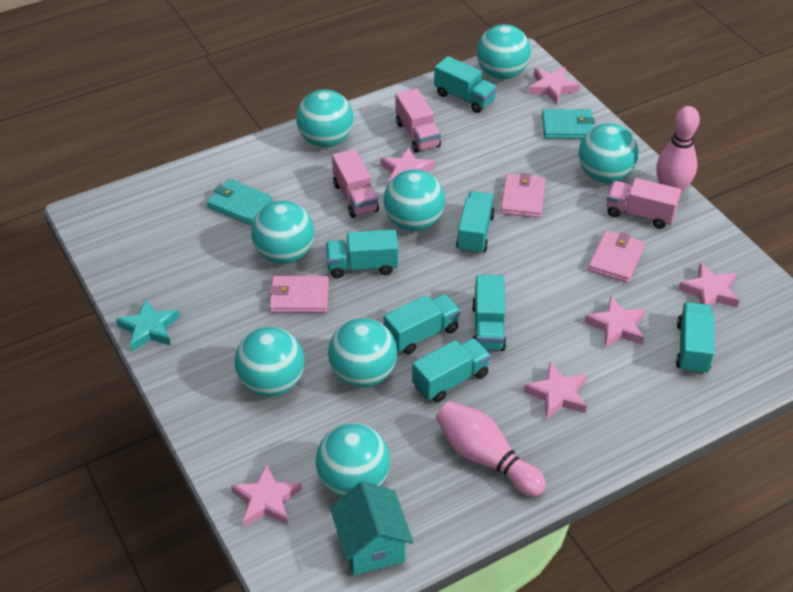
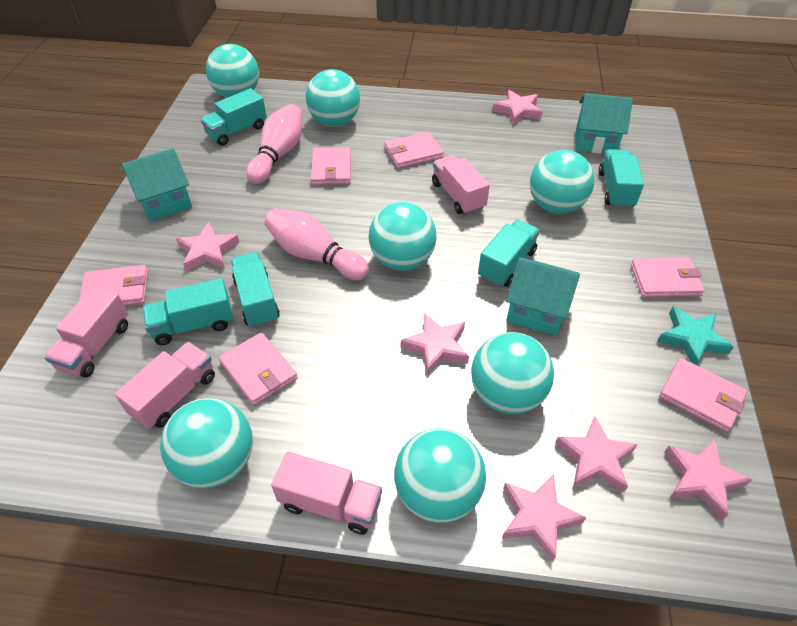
pink truck: [332,149,379,218] [396,89,441,153] [607,178,681,229] = 3 -> [44,287,128,378] [115,342,215,429] [271,452,382,535] [432,155,490,215] = 4
pink wallet: [269,276,329,313] [500,173,546,218] [588,231,645,283] = 3 -> [79,265,148,306] [219,332,298,406] [311,147,351,185] [385,132,444,169] [631,258,705,298] [659,358,747,432] = 6
turquoise ball: [235,327,305,397] [251,201,315,264] [296,89,354,148] [316,423,391,497] [328,318,398,388] [384,169,445,231] [477,24,531,79] [579,123,639,183] = 8 -> [160,398,253,489] [206,44,259,98] [306,69,360,127] [368,202,436,271] [394,428,486,523] [471,332,554,414] [530,150,595,214] = 7
turquoise house: [330,481,413,576] = 1 -> [122,148,192,221] [506,257,580,336] [576,93,633,154] = 3
turquoise truck: [326,229,398,278] [384,294,460,355] [412,338,491,403] [434,56,497,113] [456,191,495,255] [472,275,506,351] [676,302,714,375] = 7 -> [143,278,233,345] [201,88,267,146] [231,252,280,328] [478,220,540,287] [598,149,644,208] = 5
turquoise wallet: [207,179,273,225] [542,109,595,139] = 2 -> none = 0

